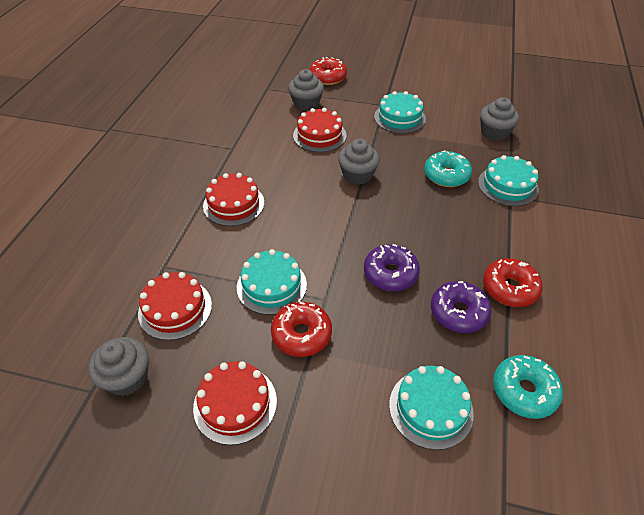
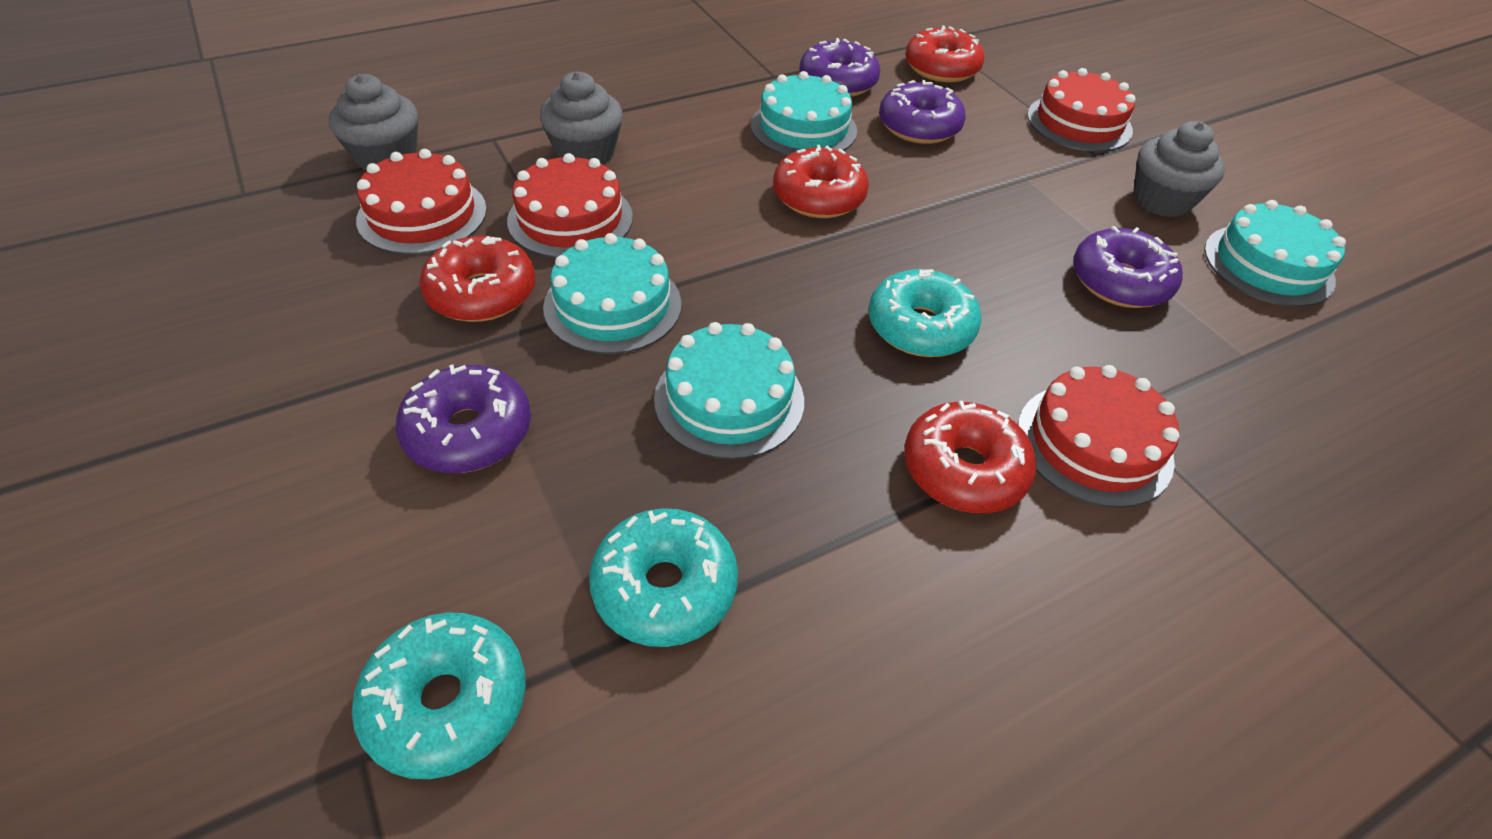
grey cupcake: [88,337,149,396] [288,69,324,111] [338,139,380,185] [480,97,519,141] = 4 -> [329,74,418,171] [540,71,623,164] [1133,121,1225,217] = 3
purple donut: [364,244,420,291] [431,281,491,333] = 2 -> [396,365,531,473] [799,38,881,97] [879,80,966,144] [1073,226,1183,308] = 4
red donut: [271,302,332,357] [309,57,347,85] [483,258,543,307] = 3 -> [419,236,536,322] [773,145,869,218] [904,401,1036,513] [905,25,984,83] = 4
turquoise donut: [424,150,472,187] [493,355,563,419] = 2 -> [352,613,526,779] [589,508,738,647] [869,269,982,357] = 3

